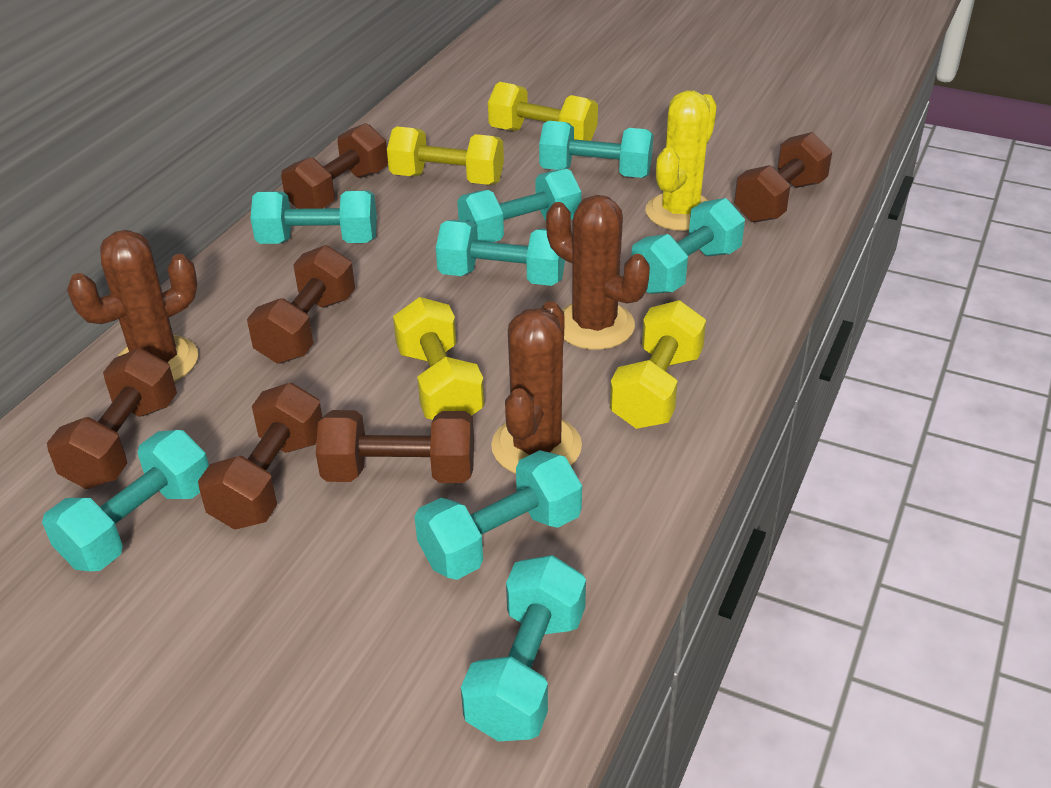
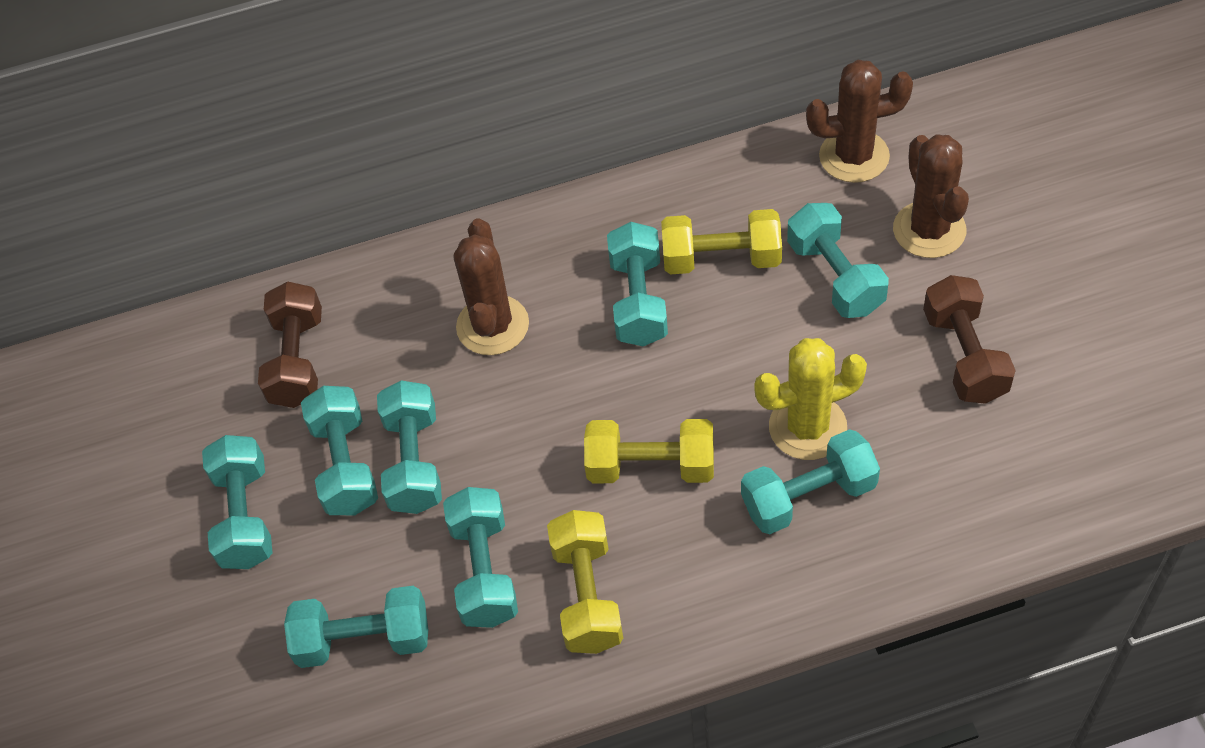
brown dumbbell: [47,349,177,489] [198,383,322,530] [247,245,355,364] [281,123,388,209] [316,410,474,483] [734,132,832,223] = 6 -> [258,282,322,408] [923,275,1016,404] = 2
yellow dumbbell: [387,126,504,185] [393,297,485,420] [488,82,598,141] [610,300,706,429] = 4 -> [547,510,623,654] [584,419,714,483] [661,209,782,275] = 3

